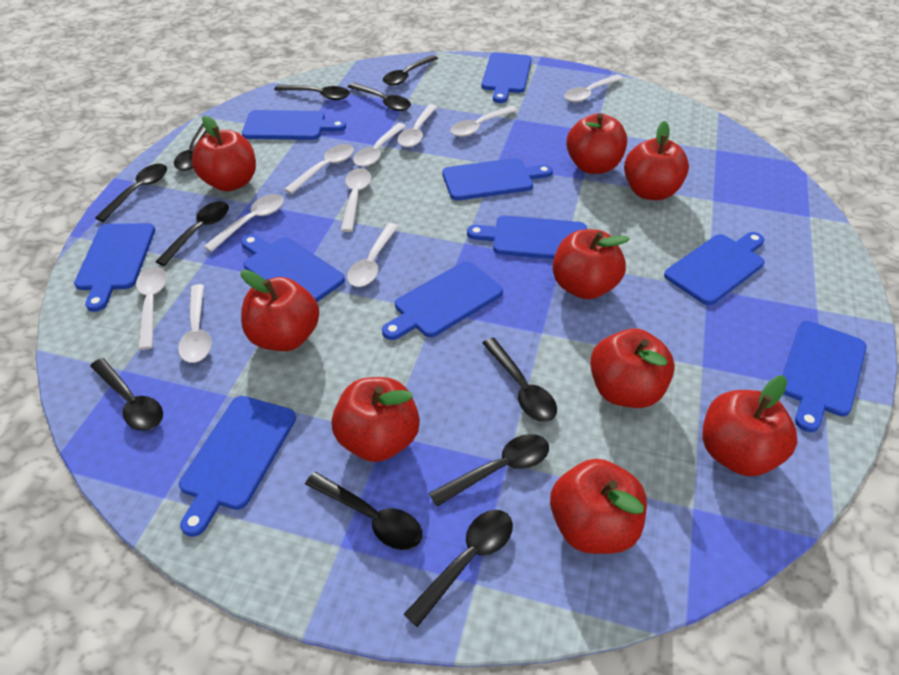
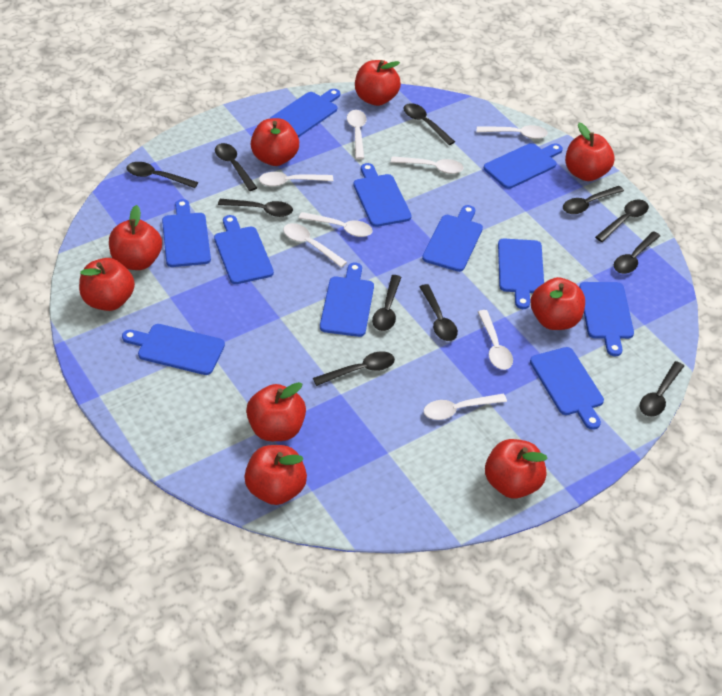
blue cutting board: [74,223,155,312] [179,396,296,537] [241,234,345,302] [242,110,346,140] [382,261,503,340] [442,158,553,201] [467,215,587,259] [481,52,532,103] [664,232,765,305] [782,321,867,432] = 10 -> [122,324,225,375] [162,199,211,267] [214,215,274,284] [269,89,340,137] [320,263,374,337] [353,163,412,227] [422,205,483,272] [484,143,563,189] [498,239,544,309] [530,347,604,430] [579,282,634,356] = 11
white spoon: [136,267,167,350] [178,284,212,363] [204,194,284,252] [284,144,354,194] [341,168,371,232] [347,223,399,287] [353,123,406,167] [398,104,437,148] [450,106,518,137] [564,75,624,102] = 10 -> [259,172,333,187] [283,223,347,268] [299,212,373,237] [347,110,367,159] [391,156,464,174] [423,394,507,420] [477,125,548,139] [478,310,513,370] = 8

